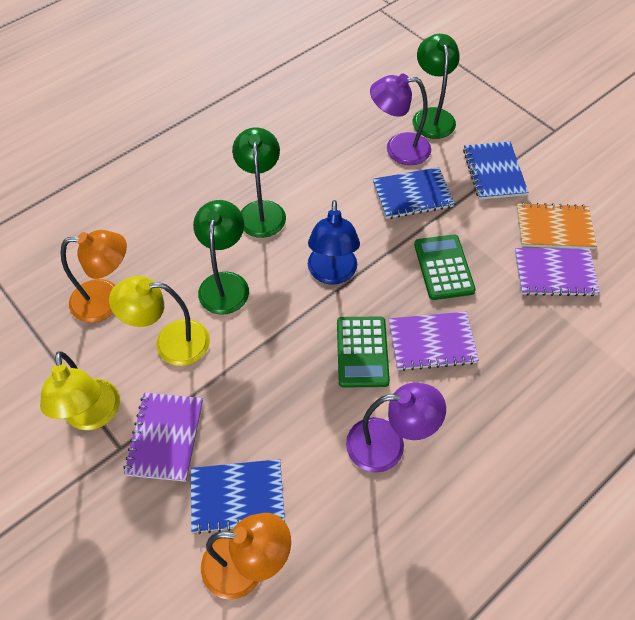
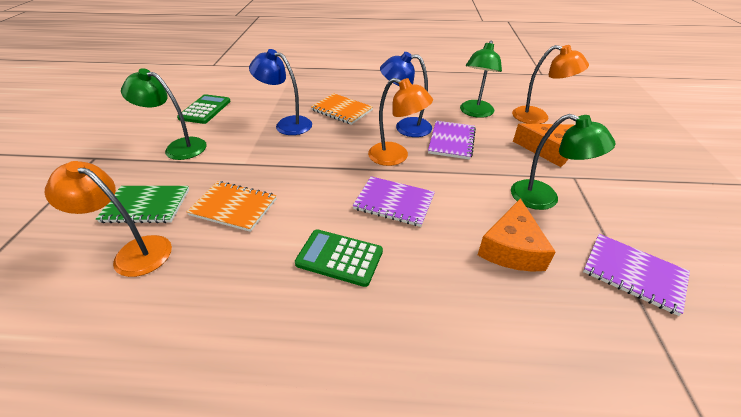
blue lamp: [308,200,360,285] = 1 -> [249,49,312,135] [380,52,432,137] = 2
blue notebook: [191,459,285,534] [373,167,455,219] [463,142,529,200] = 3 -> none = 0
green notebook: none = 0 -> [96,186,189,223] = 1
orange cheese: none = 0 -> [478,198,555,272] [513,123,574,167] = 2
orange lamp: [60,230,127,323] [201,513,291,600] = 2 -> [45,161,172,277] [368,78,433,166] [512,45,589,124] = 3
orange notebook: [516,202,597,249] = 1 -> [187,181,276,232] [311,93,373,125] = 2
purple lamp: [346,383,446,473] [370,74,431,165] = 2 -> none = 0
yellow lamp: [40,351,120,430] [109,276,210,366] = 2 -> none = 0

